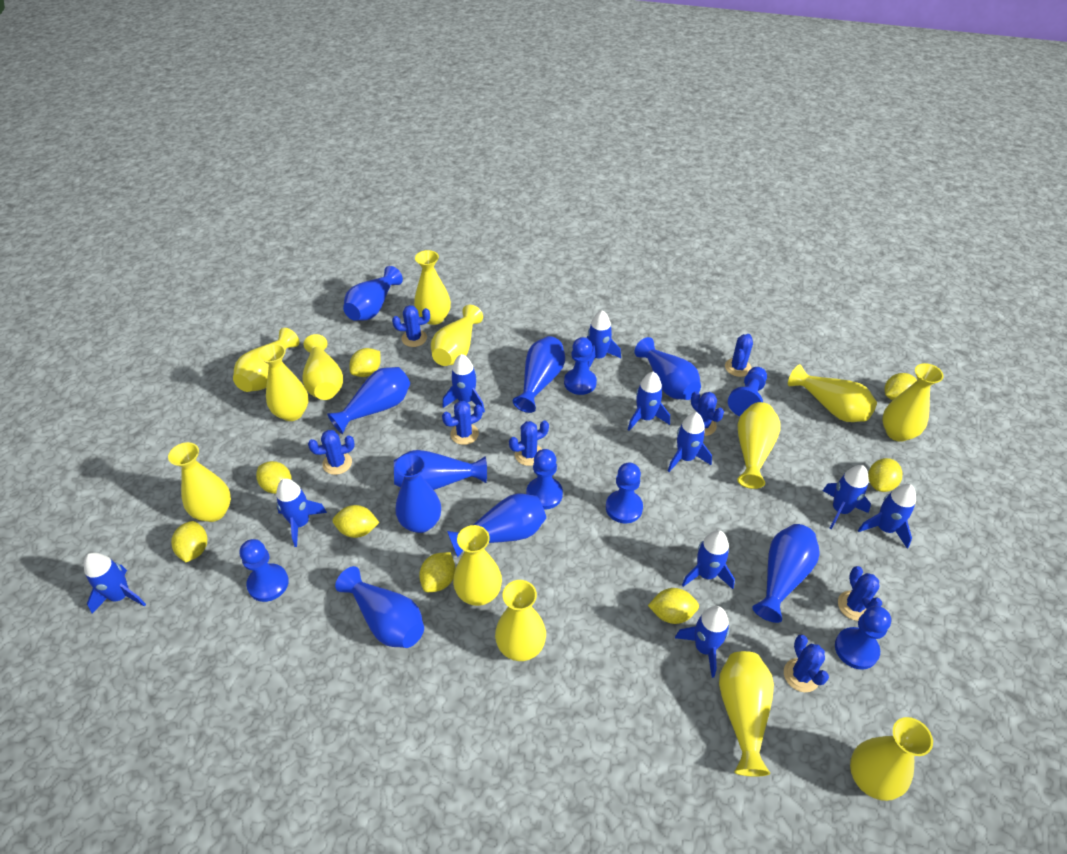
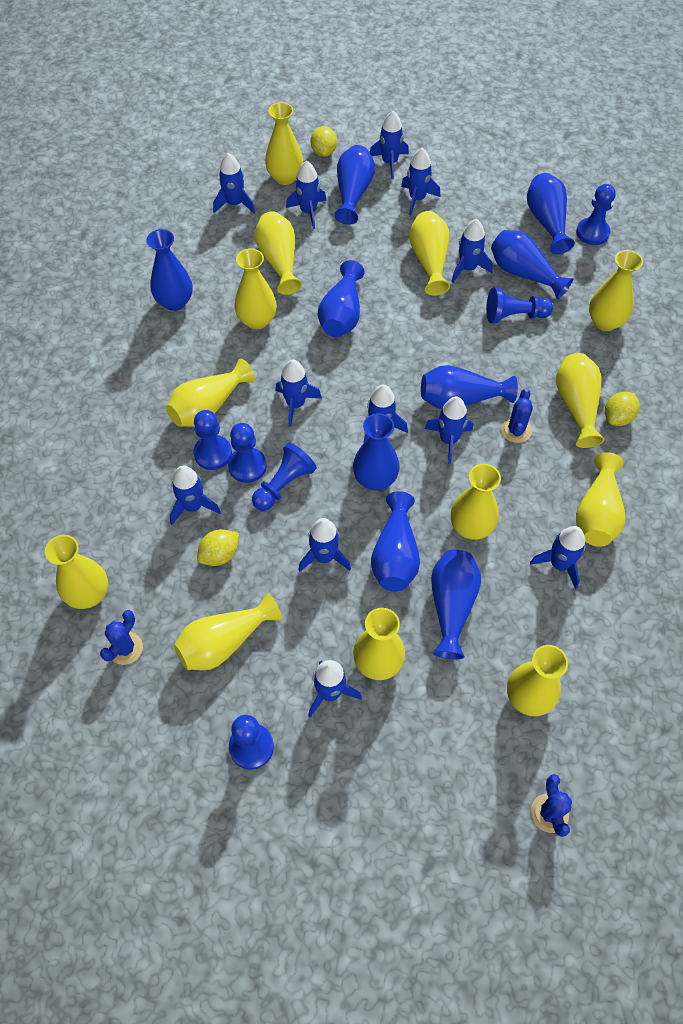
blue cactus: [308,430,355,475] [392,305,430,347] [442,401,483,445] [509,420,549,466] [691,391,724,436] [725,334,753,377] [784,634,829,692] [838,566,882,621] = 8 -> [100,610,143,665] [501,388,533,443] [531,774,572,837] = 3
blue rocket: [84,553,146,613] [276,478,327,547] [442,354,485,413] [587,310,621,368] [628,372,670,431] [668,412,712,472] [675,606,729,678] [682,530,735,589] [823,465,871,530] [858,484,916,548] = 10 -> [170,465,221,525] [213,153,255,213] [275,360,322,427] [286,161,326,229] [298,518,351,572] [308,660,362,718] [364,384,408,442] [370,111,409,179] [401,148,440,215] [425,396,473,464] [451,219,493,282] [530,526,585,589] = 12
yellow lemon: [171,521,207,562] [256,461,292,494] [333,505,379,538] [349,348,381,377] [419,552,455,592] [648,588,699,624] [868,458,903,492] [884,373,917,400] = 8 -> [197,529,239,566] [311,126,337,157] [605,392,640,426] = 3

